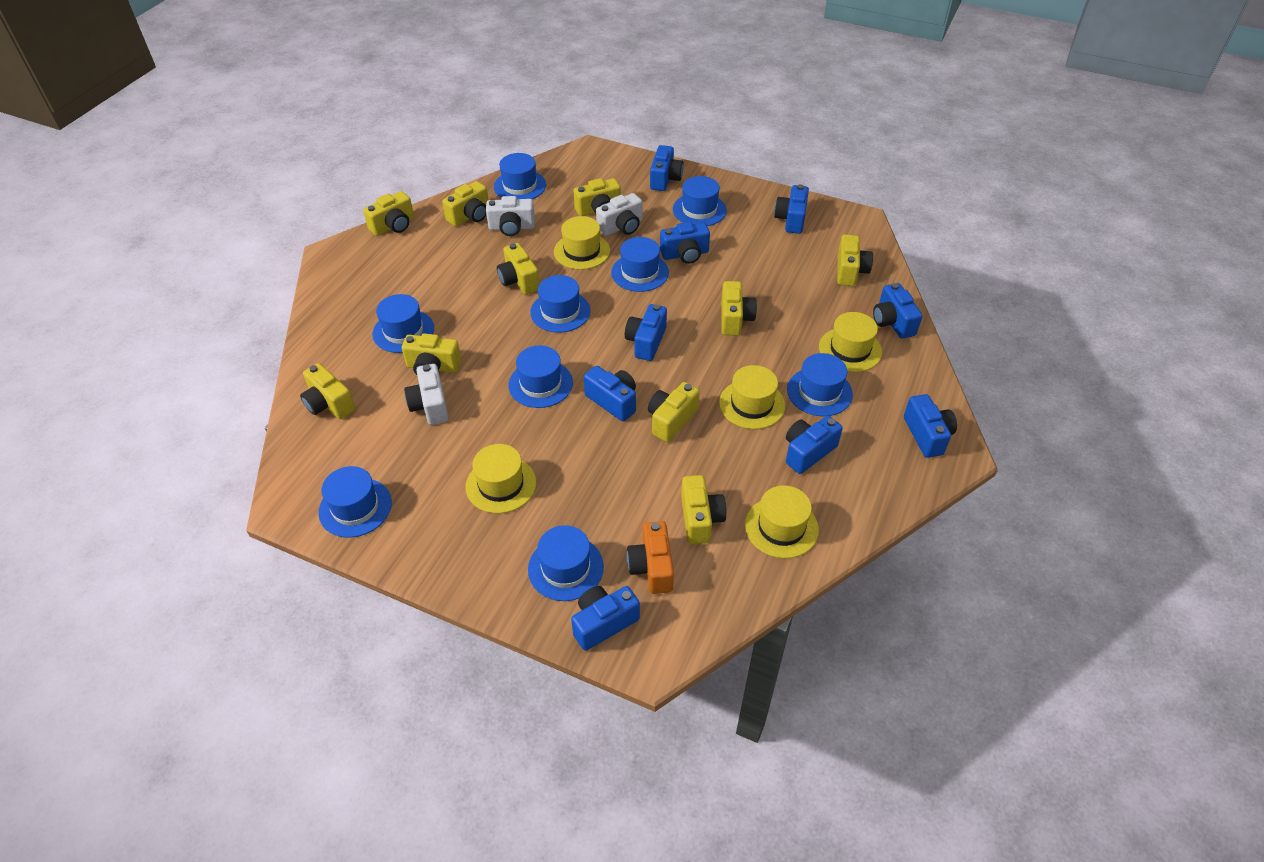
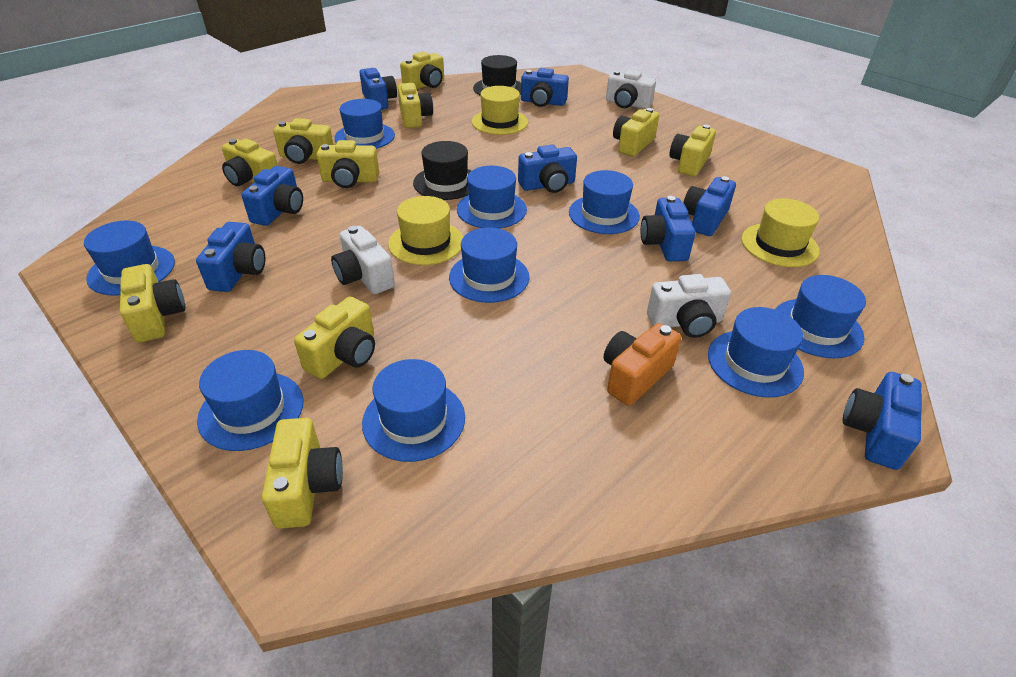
black hat: none = 0 -> [413,141,471,200] [473,55,521,95] = 2
blue camera: [571,586,640,651] [584,366,636,421] [625,304,667,361] [650,145,683,191] [660,222,710,264] [774,184,809,234] [786,416,843,474] [873,283,923,339] [904,394,957,458] = 9 -> [196,222,265,292] [241,166,303,226] [359,68,397,110] [518,145,577,193] [521,68,569,107] [641,196,696,261] [683,176,736,236] [843,372,922,470] = 8
yellow hat: [466,444,536,513] [554,216,610,270] [719,365,785,429] [745,485,819,558] [819,312,882,372] = 5 -> [388,196,463,265] [472,86,528,135] [741,199,820,267] = 3

